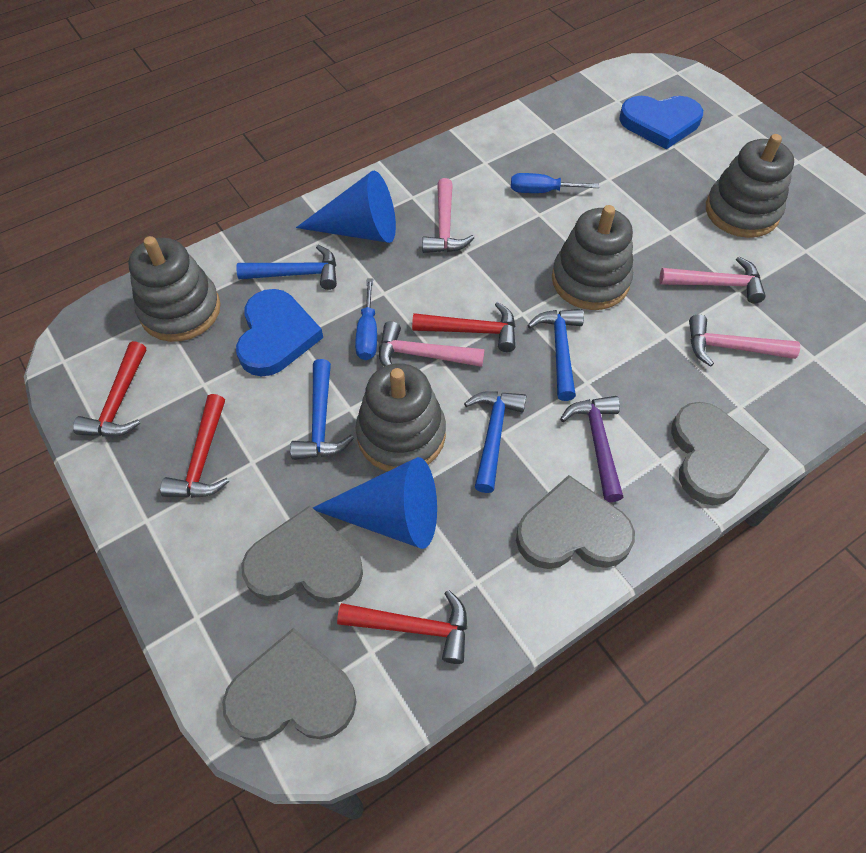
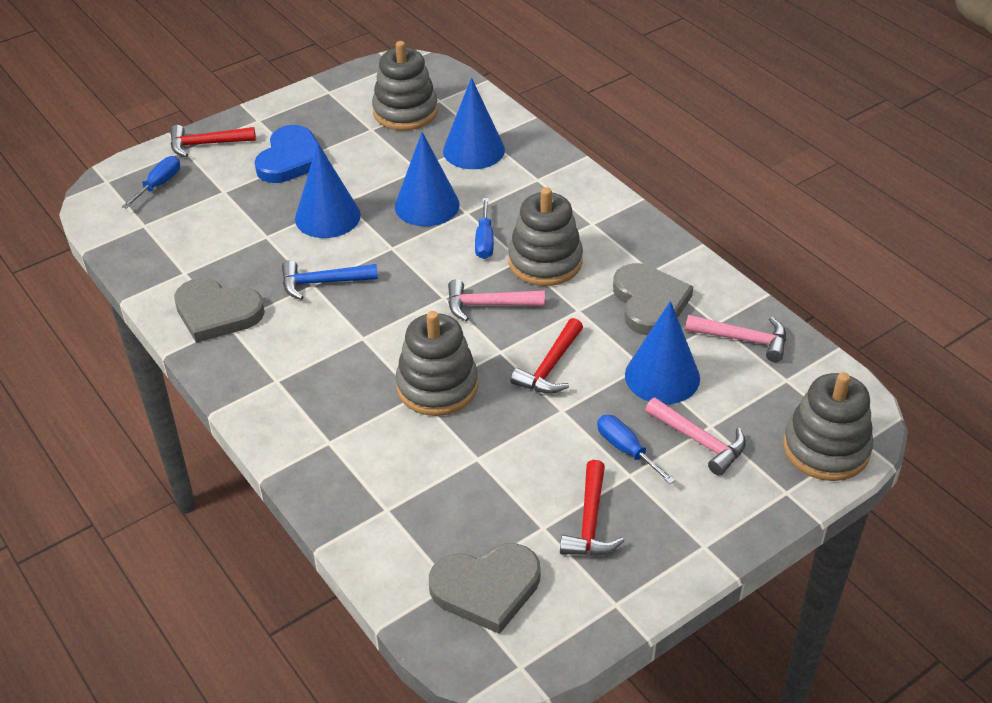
blue cone: [296,170,396,243] [313,457,437,549] = 2 -> [295,143,361,238] [395,132,460,226] [443,78,505,169] [625,301,700,404] = 4
blue hammer: [236,245,337,290] [290,359,354,460] [464,391,526,493] [527,309,584,401] = 4 -> [282,260,378,300] = 1
blue heart: [236,289,323,376] [619,96,703,149] = 2 -> [254,125,326,183] = 1
blue screwdriver: [355,279,377,360] [511,173,599,193] = 2 -> [122,156,180,209] [475,198,494,259] [597,415,675,484] = 3
grey heart: [222,628,357,742] [242,506,363,604] [516,475,635,569] [671,402,770,505] = 4 -> [174,278,265,343] [429,543,540,634] [613,263,693,336] = 3
pink hammer: [379,321,485,367] [422,178,474,253] [659,256,766,303] [689,314,800,367] = 4 -> [448,279,545,322] [645,397,746,476] [685,315,786,362] = 3
purple hammer: [560,396,624,502] = 1 -> none = 0
red hammer: [73,341,146,437] [160,394,229,498] [337,590,467,664] [412,302,516,352] = 4 -> [170,125,256,157] [510,318,583,394] [560,460,624,556] = 3

